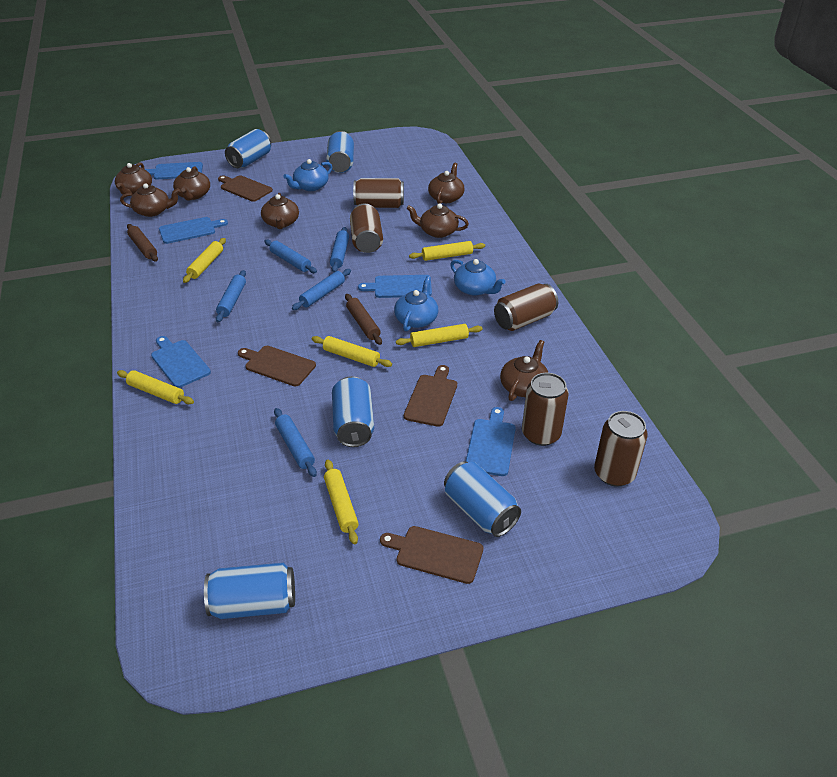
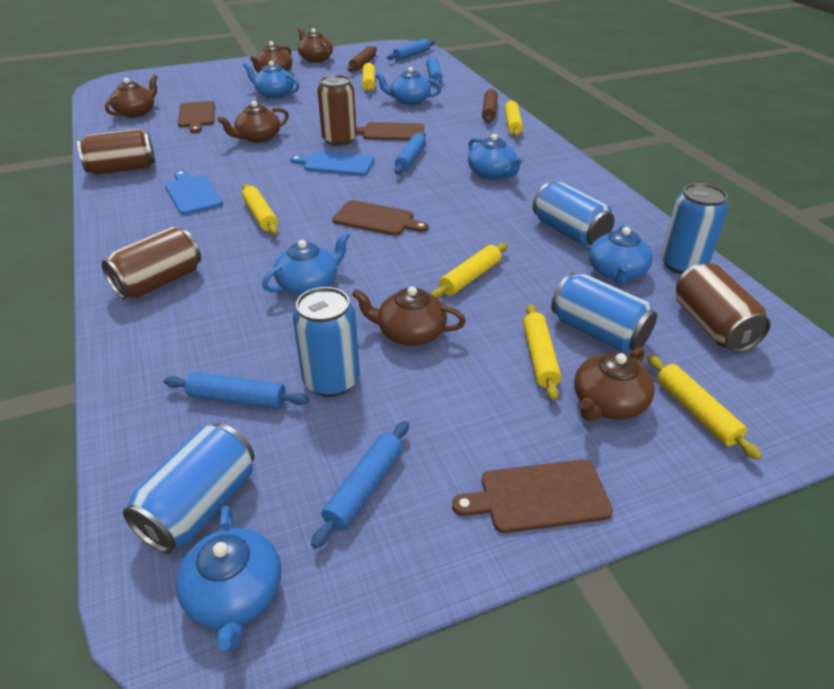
blue cutting board: [145,162,203,179] [151,336,211,388] [159,217,228,244] [358,275,432,298] [466,407,516,476] = 5 -> [165,170,223,215] [290,151,374,176] = 2
blue teapot: [283,159,332,191] [394,276,438,331] [450,259,506,296] = 3 -> [176,506,281,651] [243,61,300,99] [262,231,350,295] [375,67,442,105] [468,134,524,179] [589,224,653,284] = 6
brown can: [350,204,383,253] [353,178,404,208] [494,284,558,331] [522,373,569,446] [594,411,648,487] = 5 -> [77,129,155,175] [102,227,201,300] [317,75,357,146] [675,263,771,353] = 4
brown teapot: [115,162,152,195] [120,183,180,217] [173,167,210,201] [261,193,299,229] [406,204,469,238] [428,163,465,204] [500,340,548,401] = 7 -> [105,75,158,118] [217,101,289,143] [250,41,292,73] [297,27,333,62] [352,286,466,346] [574,347,655,421] = 6

